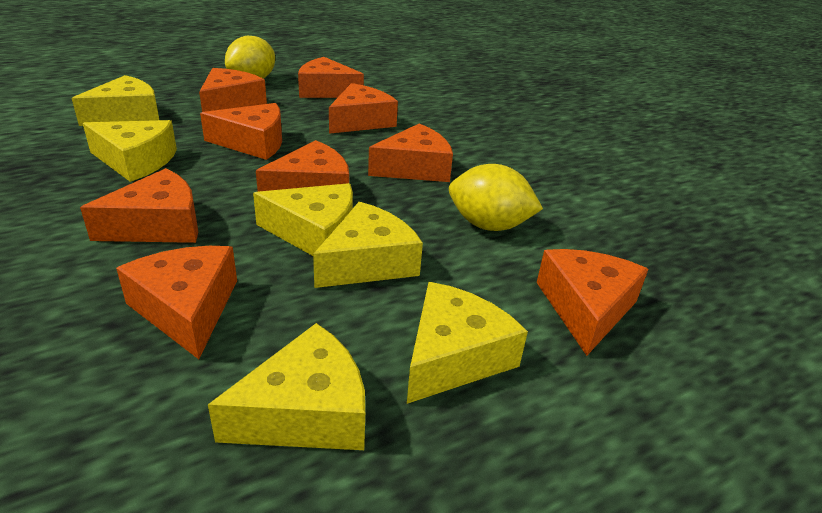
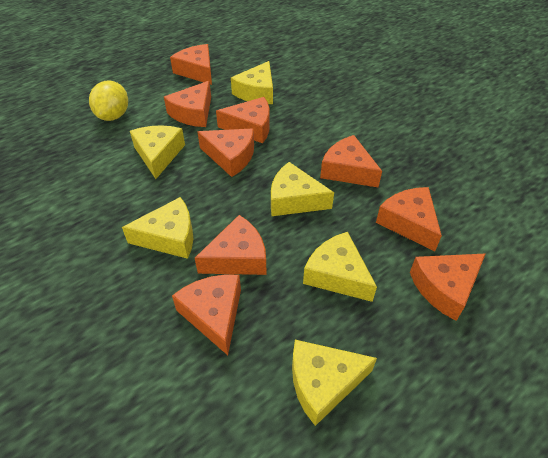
yellow lemon: [225,36,275,79] [449,164,543,231] = 2 -> [89,80,128,121] = 1

